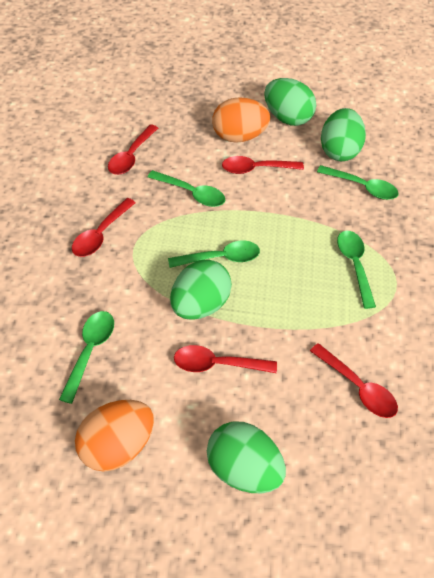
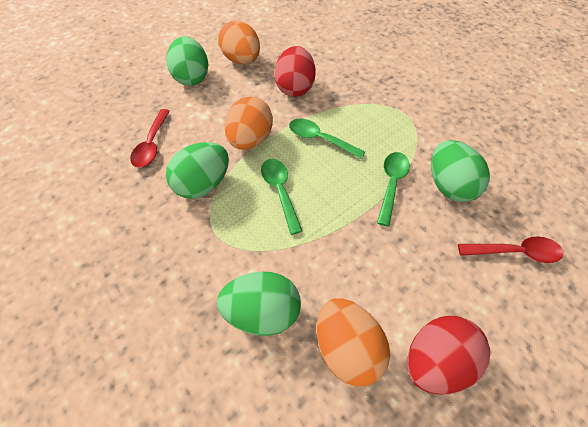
green spoon: [59,311,114,404] [148,170,225,207] [168,241,260,268] [317,165,398,200] [337,230,376,309] = 5 -> [261,159,302,235] [289,118,365,159] [377,152,410,226] = 3
orange egg: [75,400,154,472] [212,97,270,143] = 2 -> [218,20,260,65] [224,97,273,150] [317,298,390,387] = 3
red egg: none = 0 -> [274,46,316,97] [407,316,490,395] = 2
red spoon: [72,198,136,257] [108,124,158,175] [174,345,277,373] [222,156,304,174] [310,343,398,418] = 5 -> [130,109,170,168] [458,236,564,263] = 2

